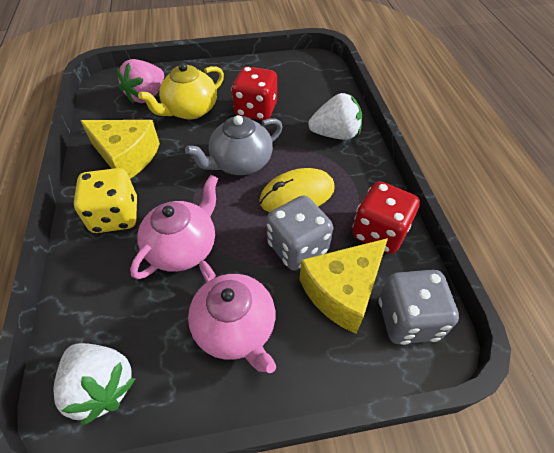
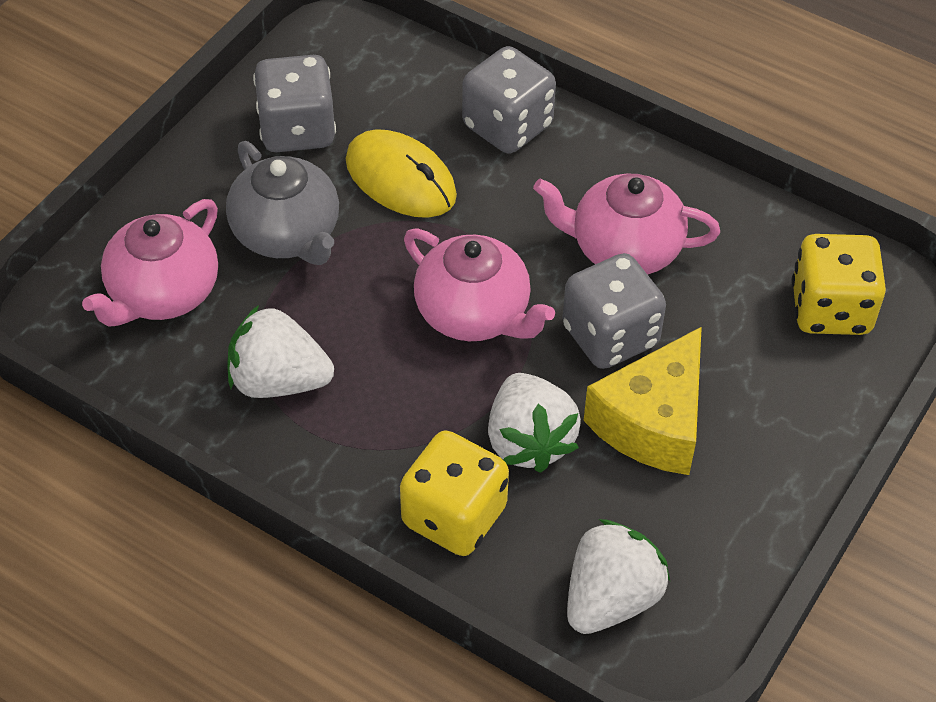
grey dice: [266,195,333,271] [379,270,459,345] = 2 -> [253,55,336,152] [462,46,556,154] [562,253,666,369] = 3
pink strawberry: [117,59,164,103] = 1 -> none = 0
pink teapot: [130,175,218,279] [188,261,276,373] = 2 -> [82,199,218,327] [404,228,555,341] [533,174,720,275] = 3
red dice: [232,66,277,120] [352,181,420,254] = 2 -> none = 0
white strawberry: [53,343,135,426] [308,93,362,140] = 2 -> [227,305,334,398] [488,373,581,473] [567,519,670,634] = 3
yellow cheese: [80,120,160,178] [299,238,388,334] = 2 -> [584,327,702,475] = 1
yellow dice: [73,168,137,233] = 1 -> [400,431,509,556] [791,234,886,335] = 2
yellow teapot: [138,63,224,120] = 1 -> none = 0

